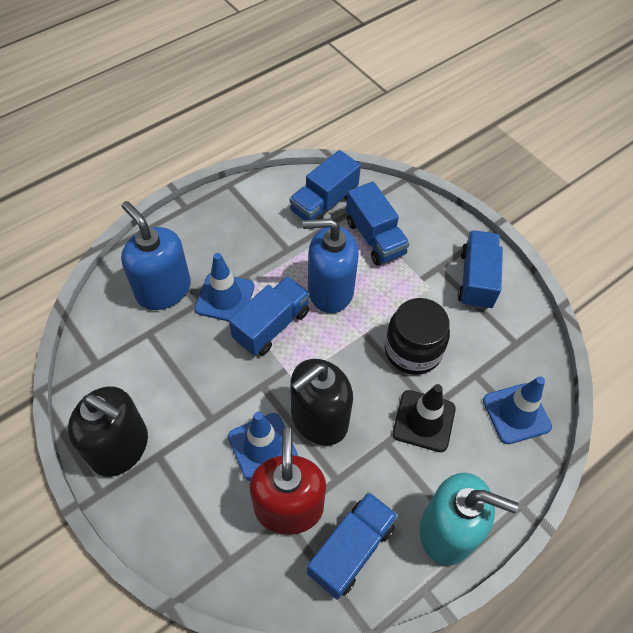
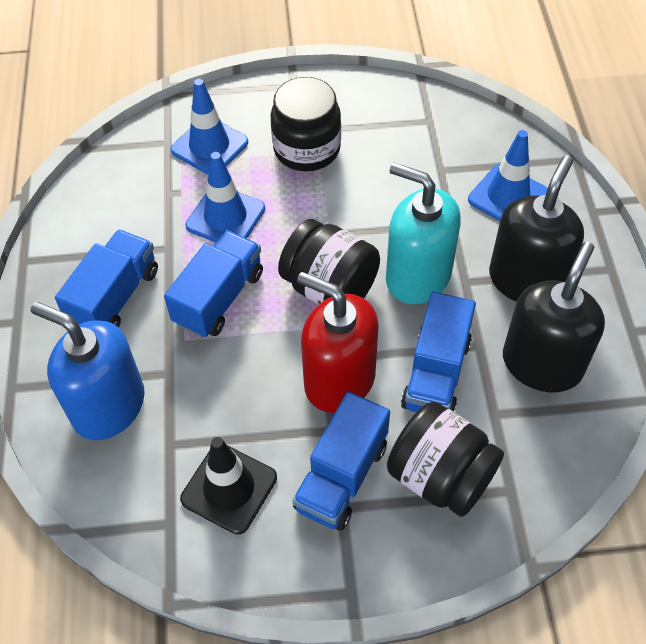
black jar: [385,298,450,375] = 1 -> [270,77,341,171] [278,219,380,305] [387,402,504,517] = 3
blue soap dispenser: [121,201,191,310] [303,218,359,313] = 2 -> [31,302,145,440] = 1
blue truck: [229,276,310,356] [290,150,361,220] [307,492,398,600] [346,181,410,266] [458,230,503,310] = 5 -> [55,230,158,328] [164,230,263,338] [293,392,390,531] [401,292,476,412] = 4

